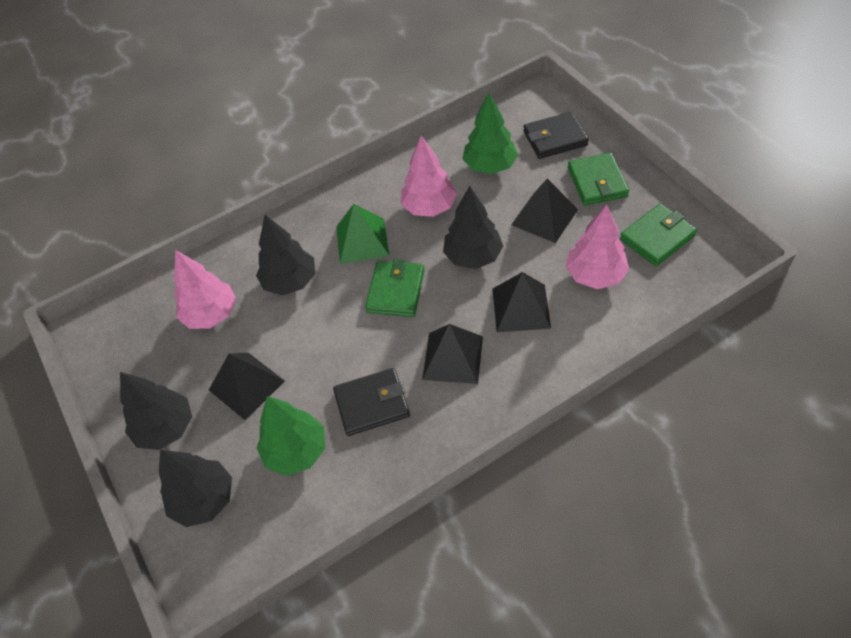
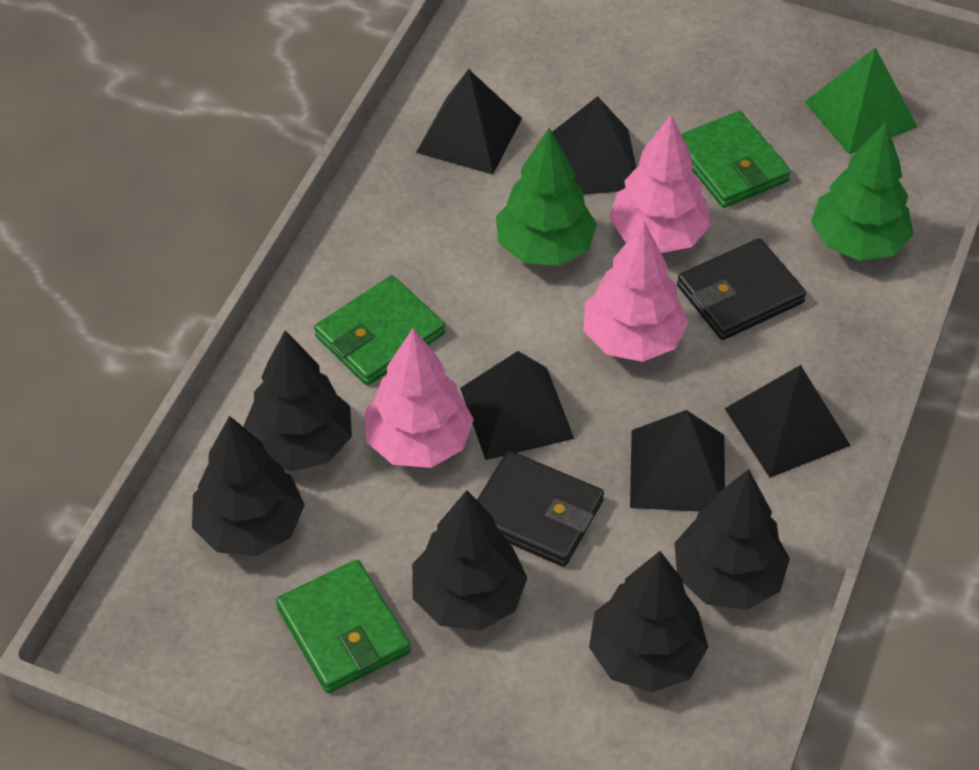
black pyramid: [209,353,285,420] [422,324,483,384] [492,272,551,332] [511,179,578,243] = 4 -> [416,69,522,175] [460,351,574,460] [552,96,636,195] [630,410,725,512] [724,365,851,478] = 5
black tree: [120,372,192,450] [159,450,232,527] [256,215,315,295] [443,186,503,269] = 4 -> [192,416,305,556] [243,330,352,471] [412,490,527,631] [589,551,708,692] [674,469,790,610] = 5

